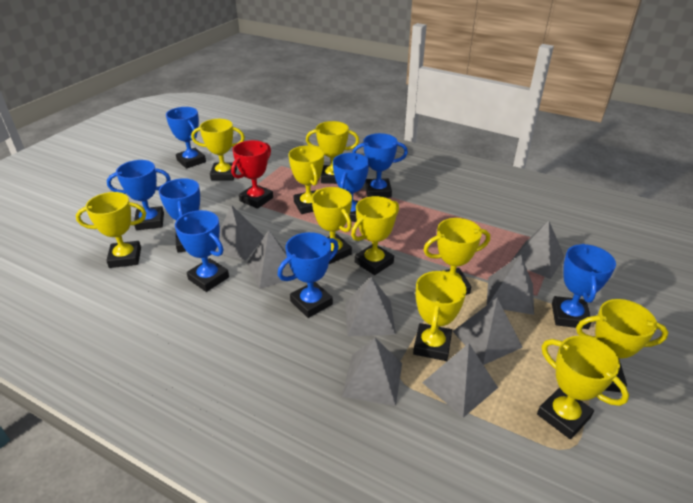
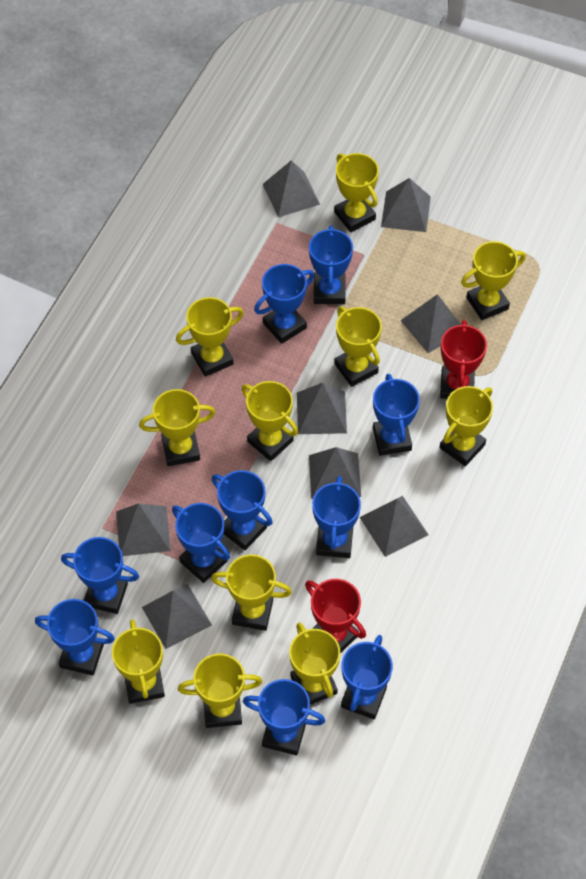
blue trophy: [107,160,171,230] [159,178,200,253] [166,107,206,169] [175,210,229,292] [278,232,339,318] [333,153,369,222] [352,133,408,198] [552,244,616,329] = 8 -> [35,599,115,675] [61,537,139,614] [172,503,230,583] [212,470,273,550] [243,679,325,755] [254,264,314,344] [309,225,353,304] [312,476,361,558] [341,635,393,719] [373,374,420,456] = 10
red trophy: [231,140,273,209] = 1 -> [305,579,366,653] [440,320,487,399] = 2
yellow trophy: [76,192,146,268] [191,119,245,181] [289,146,324,214] [306,121,359,184] [312,187,352,264] [351,196,399,275] [413,270,466,361] [423,218,490,295] [537,336,629,439] [576,299,669,392] = 10 -> [112,619,165,704] [139,389,216,466] [176,297,244,377] [178,654,262,728] [211,554,292,631] [242,381,298,461] [289,622,340,705] [334,153,379,232] [334,306,382,387] [440,386,493,466] [461,241,526,320] = 11

